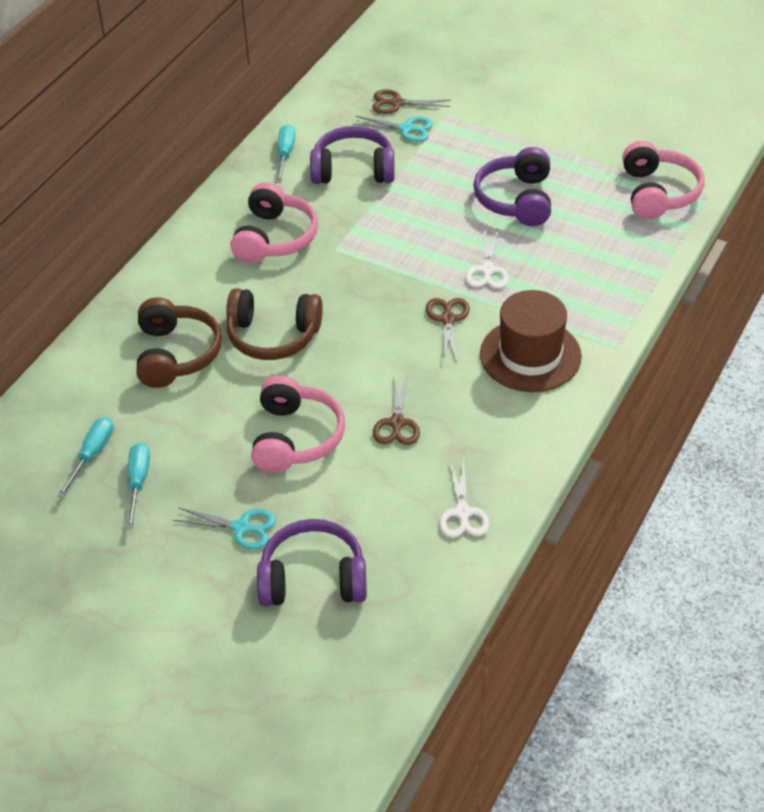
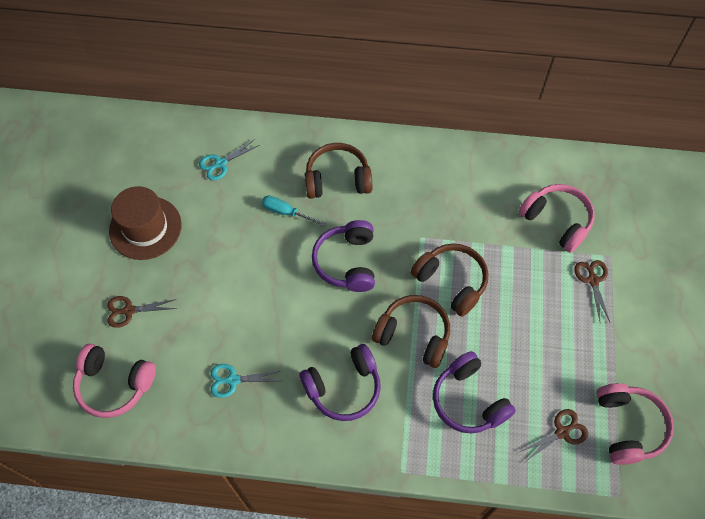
brown headphones: [136,297,222,388] [226,288,322,360] = 2 -> [305,143,372,199] [372,295,450,368] [411,243,488,317] = 3
turquoise screwdriver: [57,417,114,498] [126,442,150,529] [276,124,296,183] = 3 -> [262,196,327,227] = 1
white scissors: [439,460,489,538] [466,230,509,289] = 2 -> none = 0

